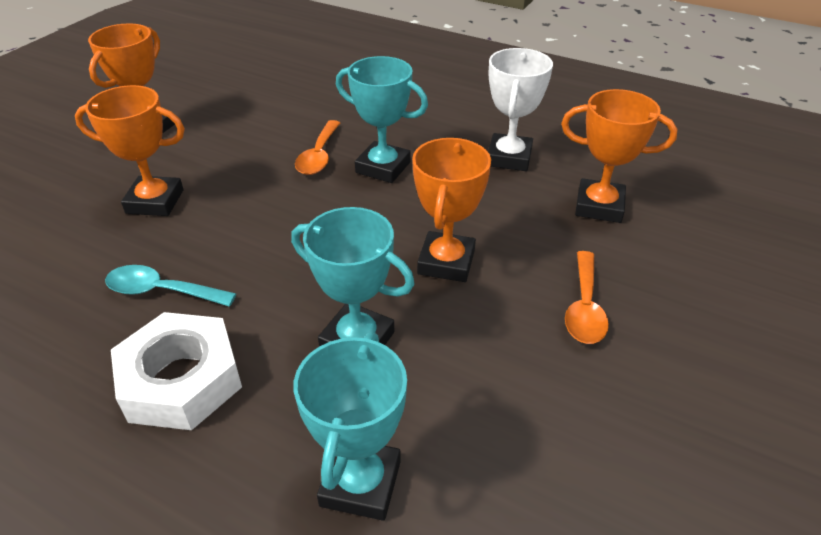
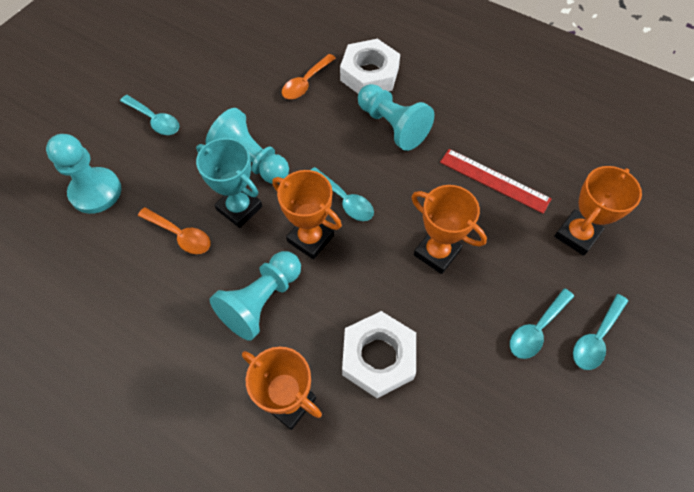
red ruler: none = 0 -> [440,149,551,214] = 1
turquoise pawn: none = 0 -> [46,134,122,214] [206,108,289,184] [210,251,301,341] [358,84,434,151] = 4
turquoise spoon: [105,265,236,307] = 1 -> [120,95,179,135] [311,167,374,221] [510,288,574,359] [573,294,628,370] = 4
turquoise trophy: [291,207,415,346] [293,332,407,521] [336,56,428,183] = 3 -> [196,138,262,228] = 1
white nut: [111,312,242,430] = 1 -> [340,39,400,94] [342,311,416,398] = 2
white trophy: [488,48,553,171] = 1 -> none = 0

